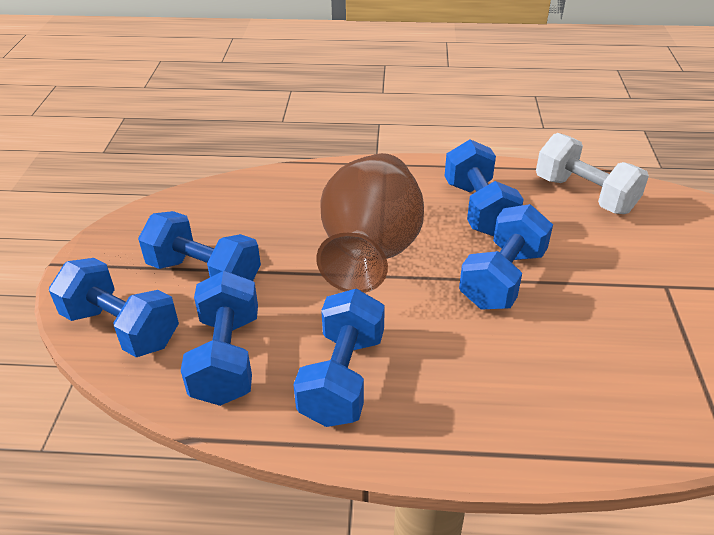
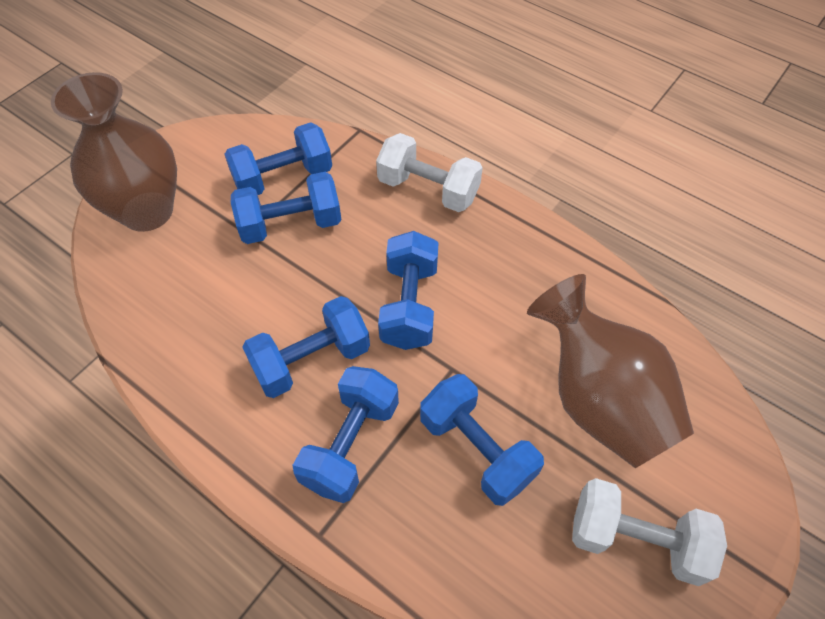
brown vase: [316,153,424,293] = 1 -> [51,72,177,232] [527,274,694,468] = 2
white dumbbell: [536,133,649,214] = 1 -> [376,133,483,212] [572,478,727,586] = 2

